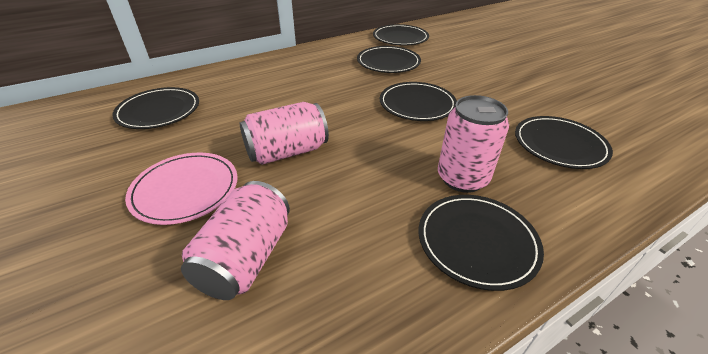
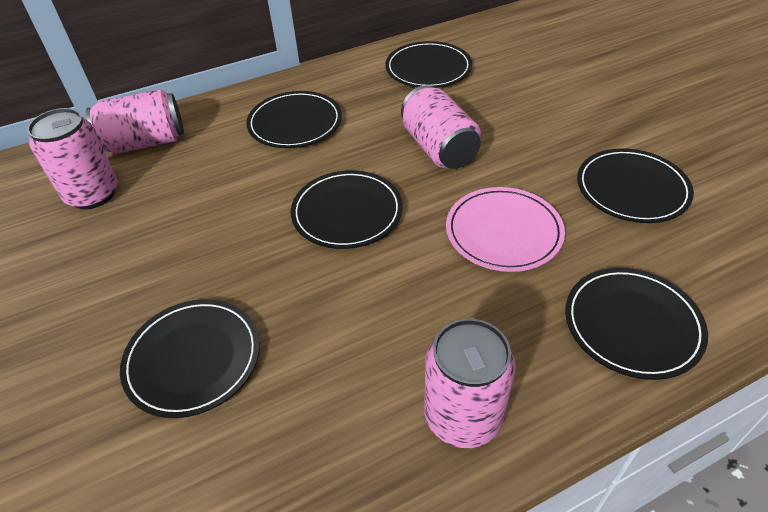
pink can: [181,181,290,300] [240,102,329,165] [438,95,509,193] = 3 -> [27,108,118,209] [86,89,184,154] [401,85,481,169] [424,319,516,448] = 4

